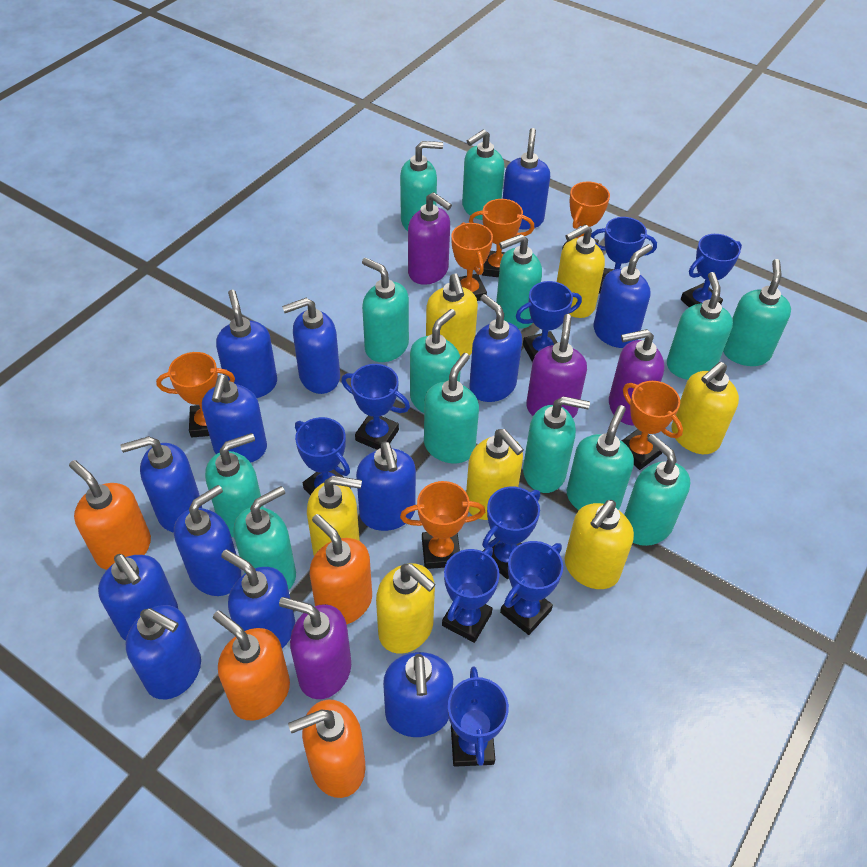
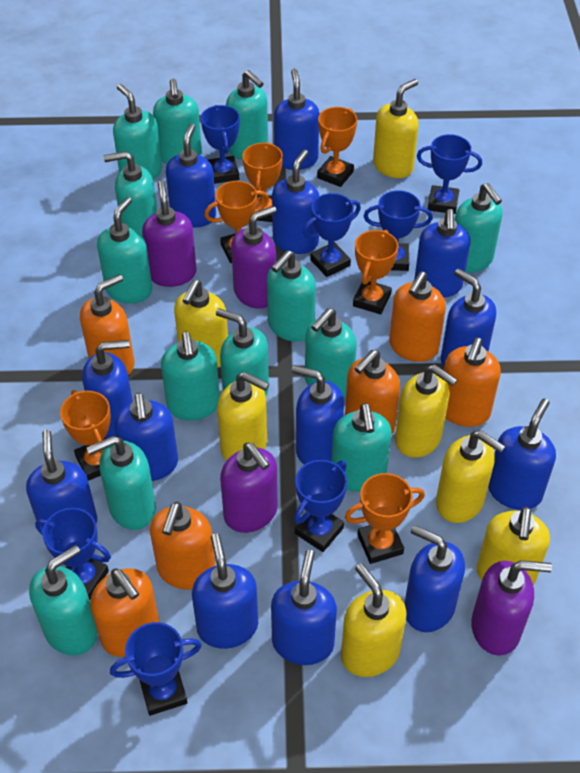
blue trophy: [295,417,351,495] [341,364,410,450] [442,547,500,643] [448,666,509,767] [482,487,540,579] [500,541,563,635] [515,281,582,362] [591,217,657,294] [681,234,742,307] = 9 -> [35,508,111,600] [110,622,202,716] [201,105,240,184] [294,460,347,552] [303,193,361,277] [364,190,433,271] [417,134,482,214] = 7
orange soap dispenser: [69,460,151,570] [213,611,290,720] [288,700,365,798] [310,514,372,624] = 4 -> [80,274,135,375] [90,568,160,657] [150,502,215,590] [345,350,400,435] [389,271,446,362] [444,338,501,427] = 6

